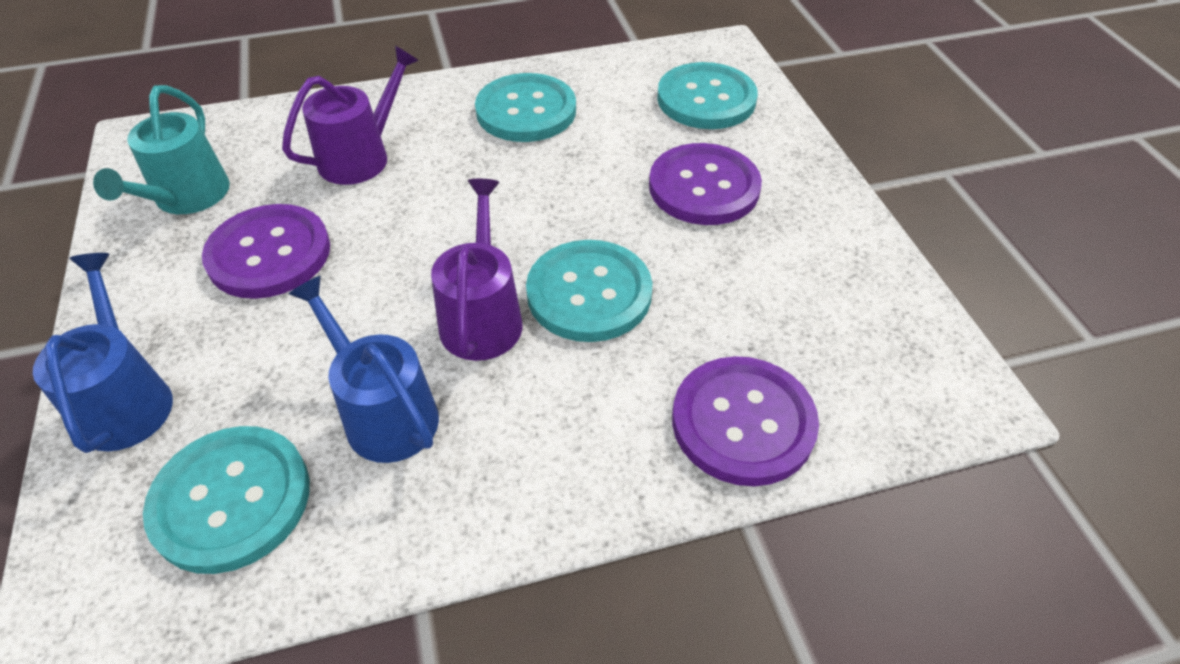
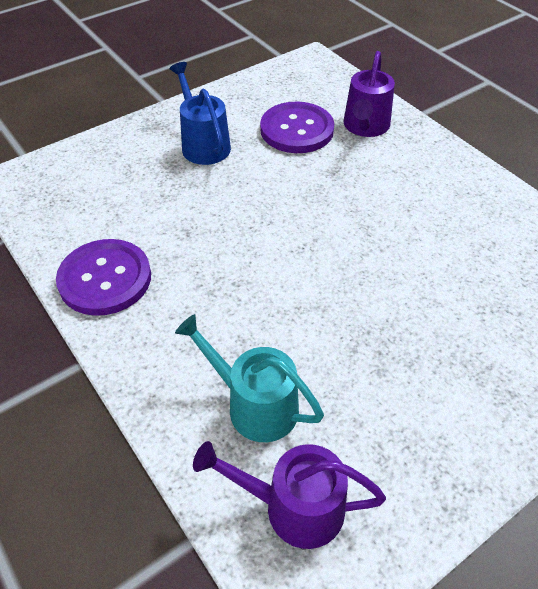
blue watering can: [33,253,173,453] [289,276,439,463] = 2 -> [169,62,231,165] = 1
purple button: [202,204,330,299] [649,143,762,225] [672,356,819,486] = 3 -> [56,239,151,316] [260,102,334,153] = 2
turquoise button: [143,426,310,574] [475,73,576,142] [526,240,652,342] [657,62,758,129] = 4 -> none = 0

